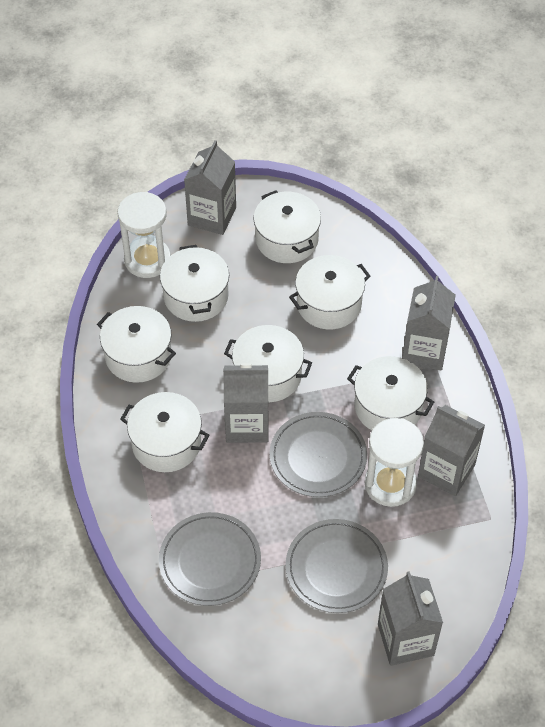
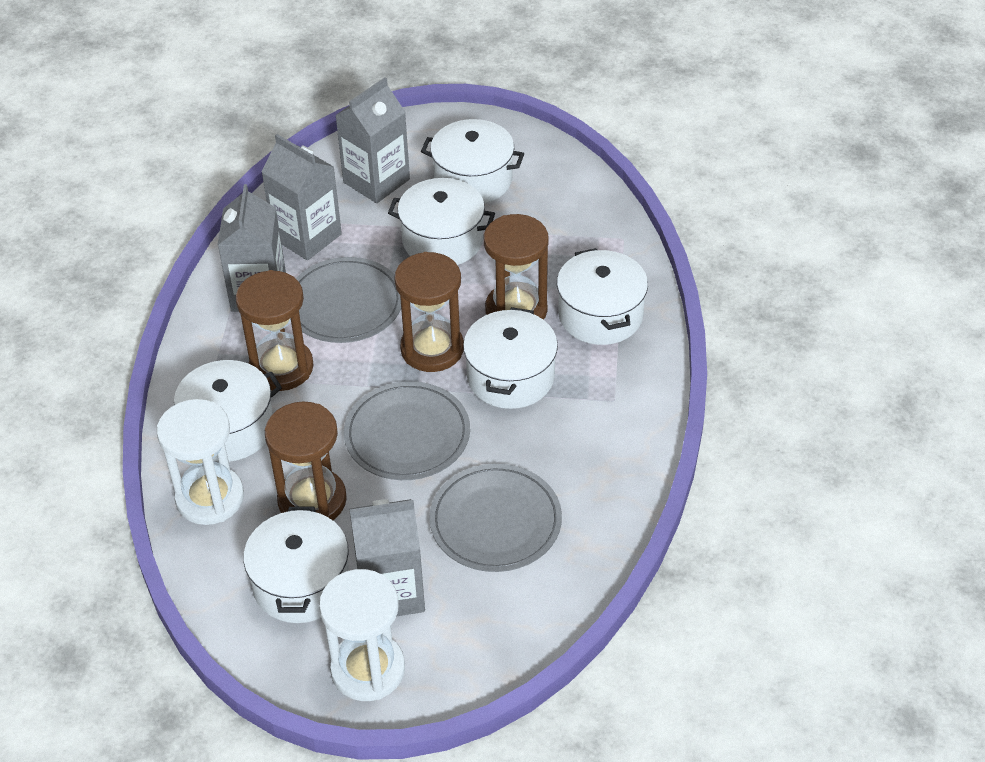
brown hourglass: none = 0 -> [236,270,313,391] [265,401,347,520] [394,252,464,372] [484,214,549,320] = 4
grey carton: [184,140,236,235] [223,363,269,443] [378,571,443,666] [402,276,456,370] [418,405,485,496] = 5 -> [218,184,286,312] [261,134,342,260] [335,77,410,203] [349,499,425,616] = 4
white pot: [97,306,176,383] [120,392,209,472] [160,245,229,322] [224,325,312,402] [254,191,321,263] [289,255,370,329] [347,356,434,430] = 7 -> [174,360,282,462] [243,507,349,623] [388,178,495,265] [421,119,524,204] [463,307,558,409] [557,248,648,345] = 6

